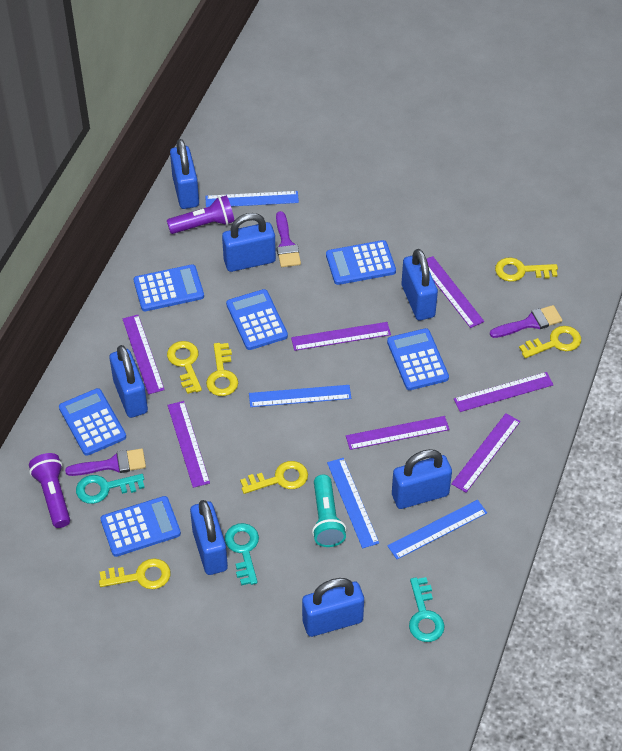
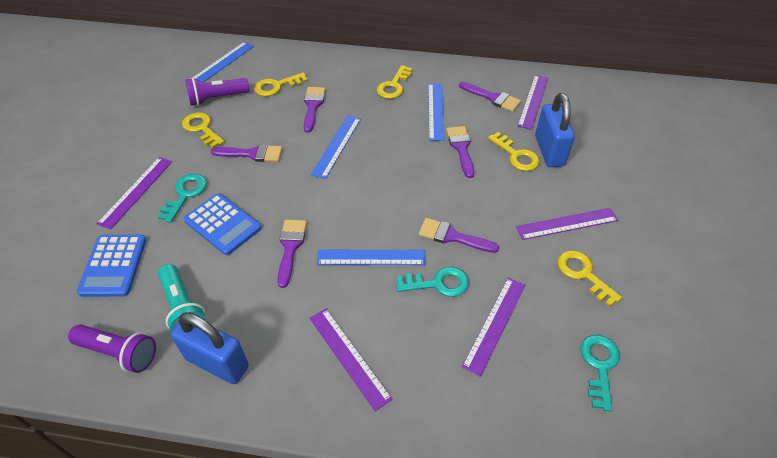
blue calculator: [59,388,126,456] [101,496,181,557] [134,264,204,311] [226,289,288,350] [326,240,396,285] [387,328,449,390] = 6 -> [77,235,146,297] [184,193,261,255] = 2
blue padlock: [109,345,148,418] [170,139,199,209] [190,500,228,575] [222,213,276,272] [302,578,364,637] [392,449,452,509] [402,249,438,320] = 7 -> [170,312,249,384] [535,93,575,167] = 2
purple brush: [65,448,146,476] [276,211,301,267] [490,305,562,338] = 3 -> [211,144,282,162] [277,219,307,288] [304,87,326,133] [419,218,499,253] [446,126,474,178] [459,82,521,112] = 6
purple ruler: [122,315,165,394] [168,401,210,488] [291,322,391,351] [346,416,450,450] [427,256,484,328] [451,413,520,492] [454,372,553,412] = 7 -> [97,157,172,229] [310,309,392,411] [462,278,525,377] [516,208,618,240] [518,75,548,130] = 5
yellow key: [99,558,171,589] [167,341,202,394] [206,343,238,396] [240,461,308,494] [495,258,558,282] [519,326,581,358] = 6 -> [182,112,225,148] [254,72,308,96] [377,65,412,99] [488,132,540,171] [557,250,622,307] = 5

